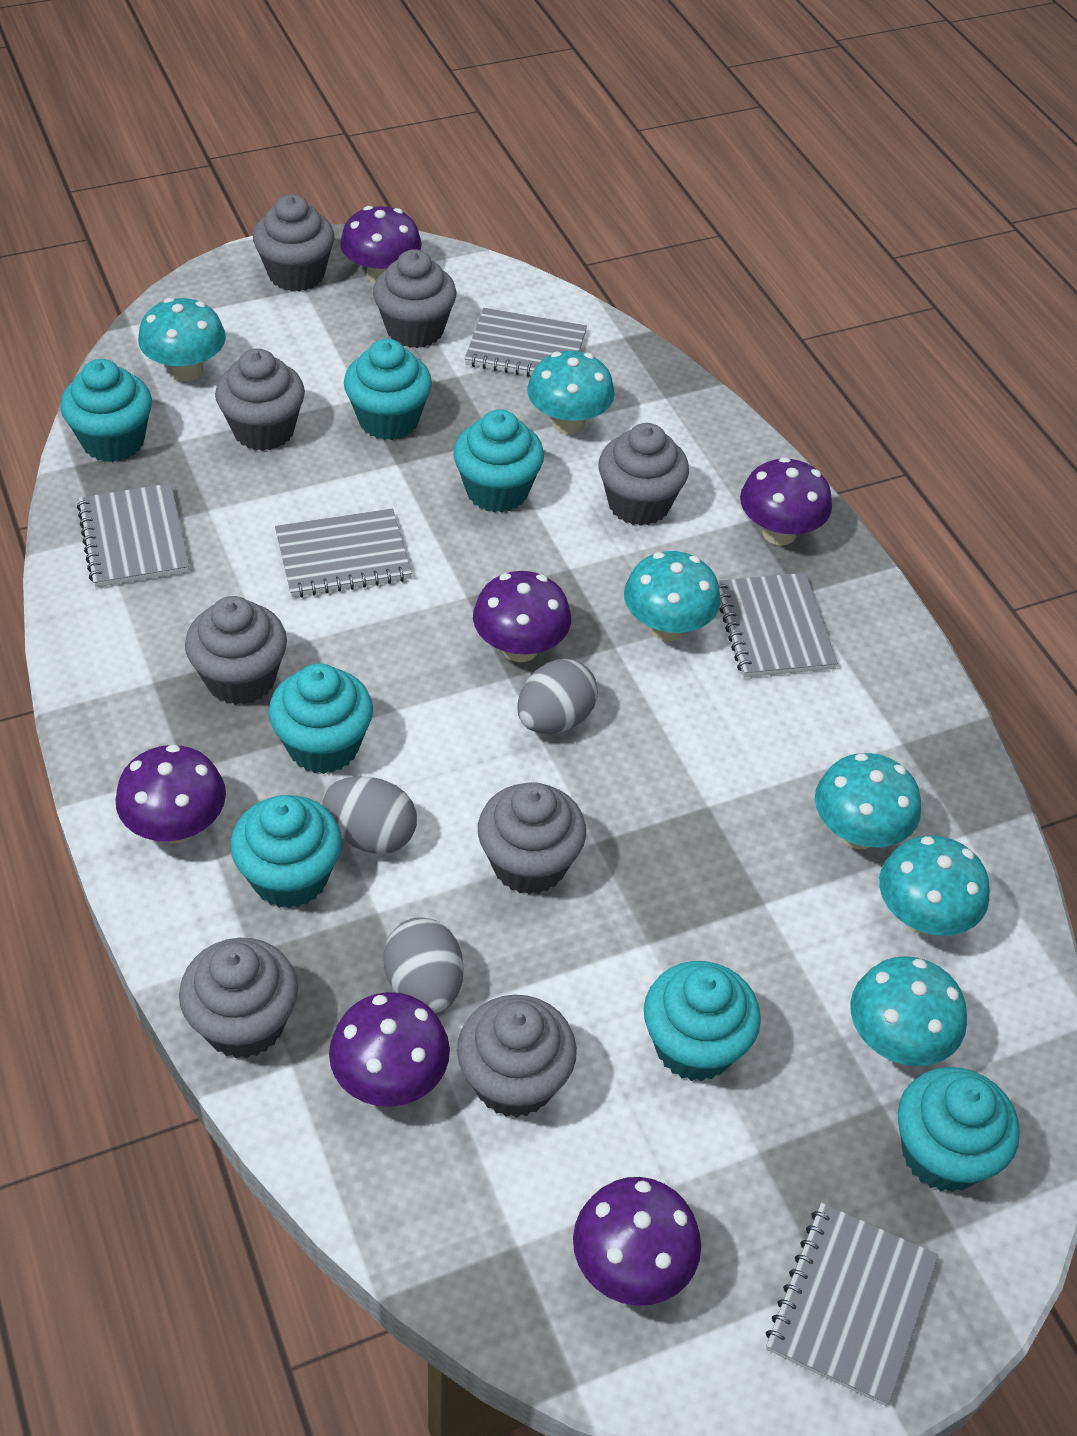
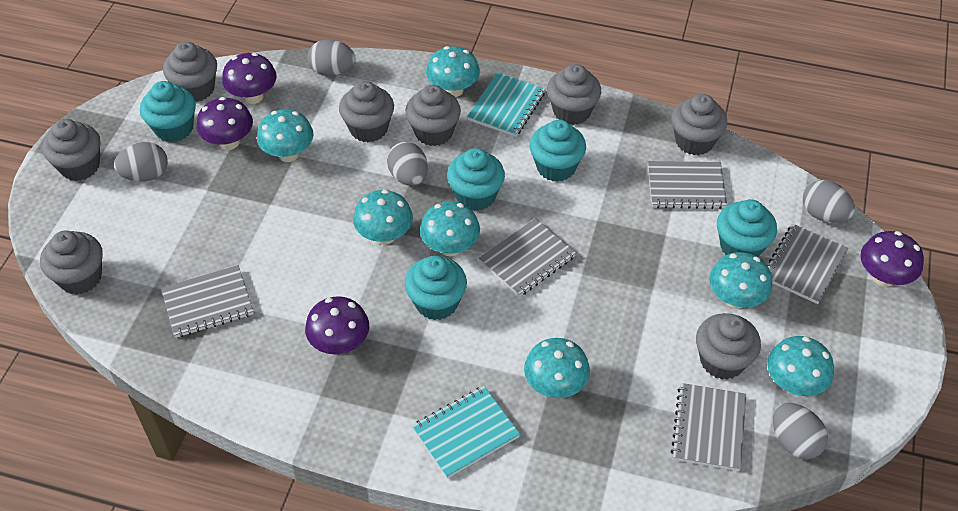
grey egg: [322,776,417,854] [383,917,464,1013] [517,659,598,734] = 3 -> [114,142,168,181] [307,40,356,76] [387,142,428,186] [773,403,828,459] [803,180,855,223] = 5
purple mushroom: [116,744,226,844] [329,992,450,1107] [340,206,422,284] [473,571,571,662] [573,1177,701,1306] [740,457,832,545] = 6 -> [196,97,253,150] [222,53,277,104] [305,296,369,354] [860,231,924,287] = 4
turquoise cupcake: [60,359,152,462] [230,795,342,909] [268,663,373,774] [344,339,432,440] [453,409,544,513] [644,961,761,1081] [898,1067,1020,1192] = 7 -> [140,81,196,142] [405,256,467,320] [447,148,505,211] [529,120,586,182] [717,199,777,257] = 5
turquoise mushroom: [138,298,226,381] [527,351,615,434] [624,551,721,641] [815,753,921,849] [850,956,967,1066] [879,835,990,936] = 6 -> [257,109,314,162] [353,190,413,245] [420,201,480,256] [426,46,480,97] [524,338,590,398] [709,252,772,309] [767,336,834,396] = 7
turquoise notebook: none = 0 -> [412,386,520,478] [467,72,545,137] = 2

